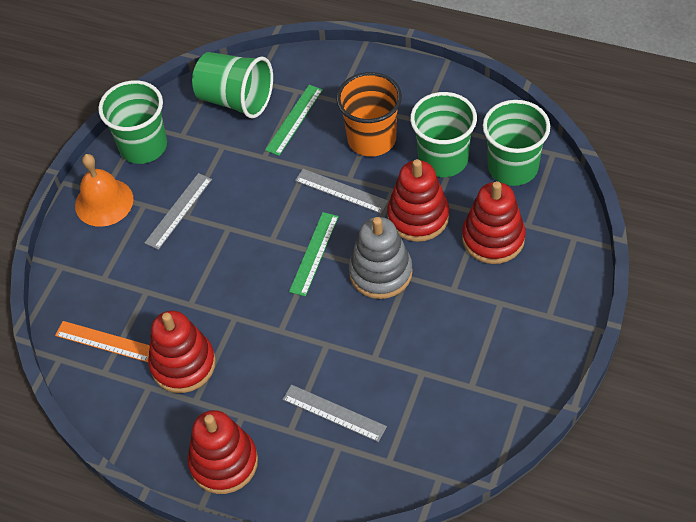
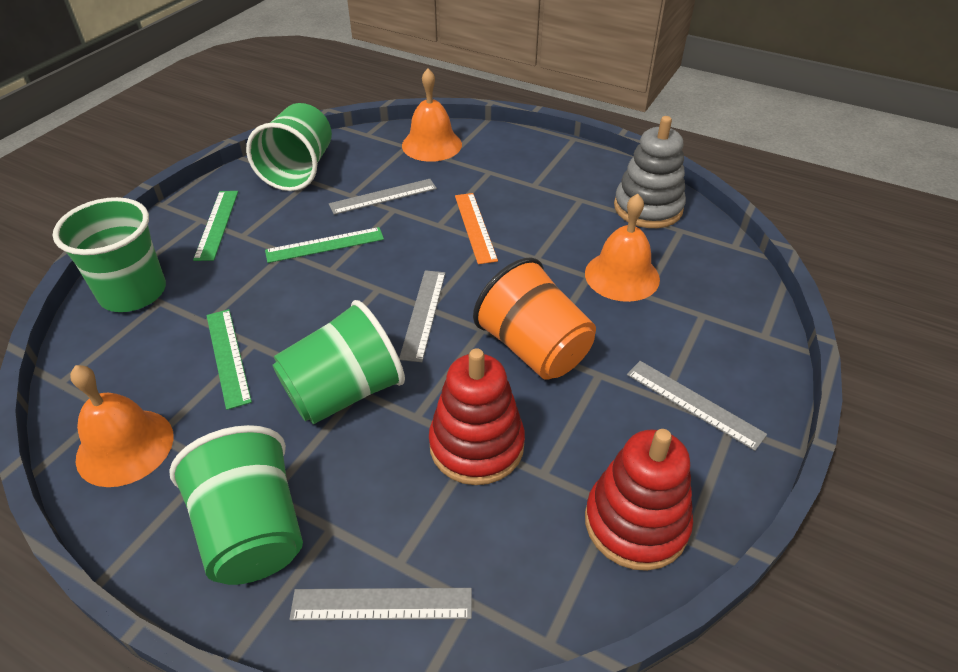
green ruler: [265,85,323,156] [289,212,339,296] = 2 -> [193,191,238,261] [207,309,252,410] [265,227,384,263] = 3
grey ruler: [145,173,212,250] [283,385,387,442] [295,169,388,214] = 3 -> [289,588,472,620] [329,179,437,215] [399,270,446,362] [627,361,767,451] = 4
orange bell: [75,154,133,227] = 1 -> [70,365,174,487] [402,69,462,162] [585,194,660,302] = 3
red stacking toy: [148,311,216,393] [187,410,258,494] [387,159,449,242] [462,181,526,264] = 4 -> [429,348,525,485] [585,429,693,571] = 2

